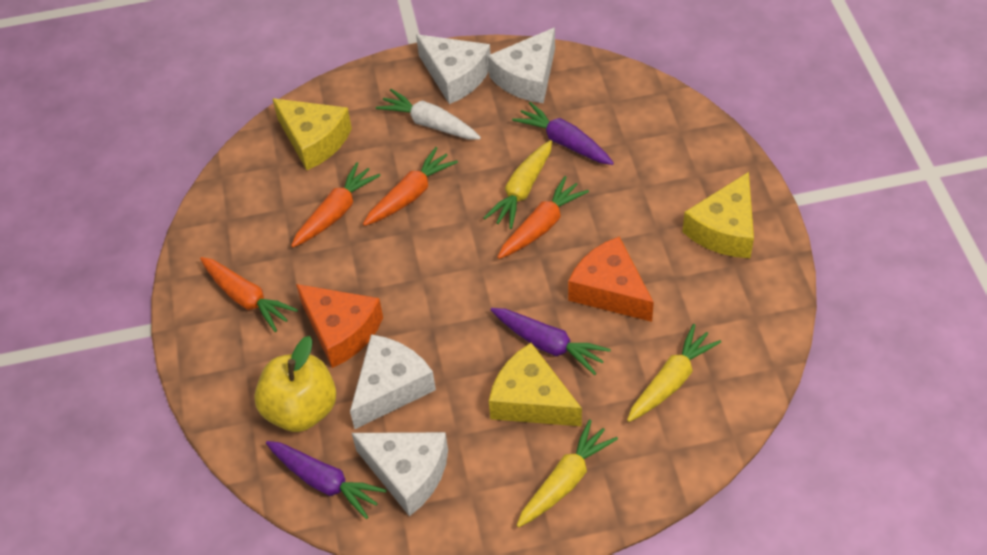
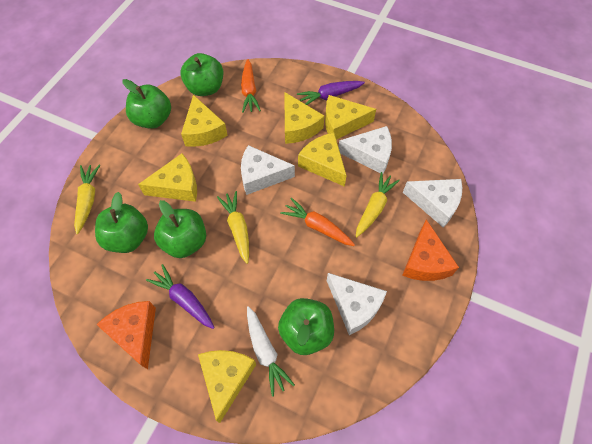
green apple: none = 0 -> [95,192,148,253] [123,79,171,129] [154,200,206,258] [181,53,223,96] [278,298,334,355] = 5
orange carrot: [200,257,298,332] [291,162,381,247] [363,147,458,226] [497,176,589,259] = 4 -> [241,59,261,113] [280,198,355,246] = 2
purple carrot: [266,441,387,519] [491,308,611,375] [512,102,614,165] = 3 -> [146,264,215,329] [297,81,365,105] = 2
yellow apple: [254,336,336,432] = 1 -> none = 0
yellow cheese: [272,98,352,170] [489,343,582,426] [682,172,754,258] = 3 -> [138,154,197,202] [181,95,228,147] [198,350,256,423] [284,92,324,144] [298,133,347,187] [325,95,376,140] = 6

